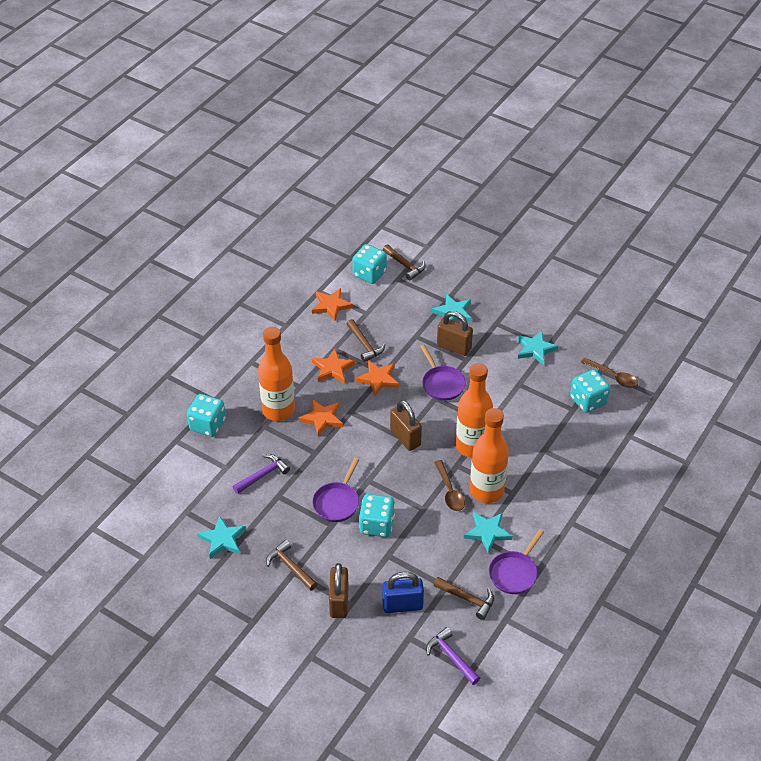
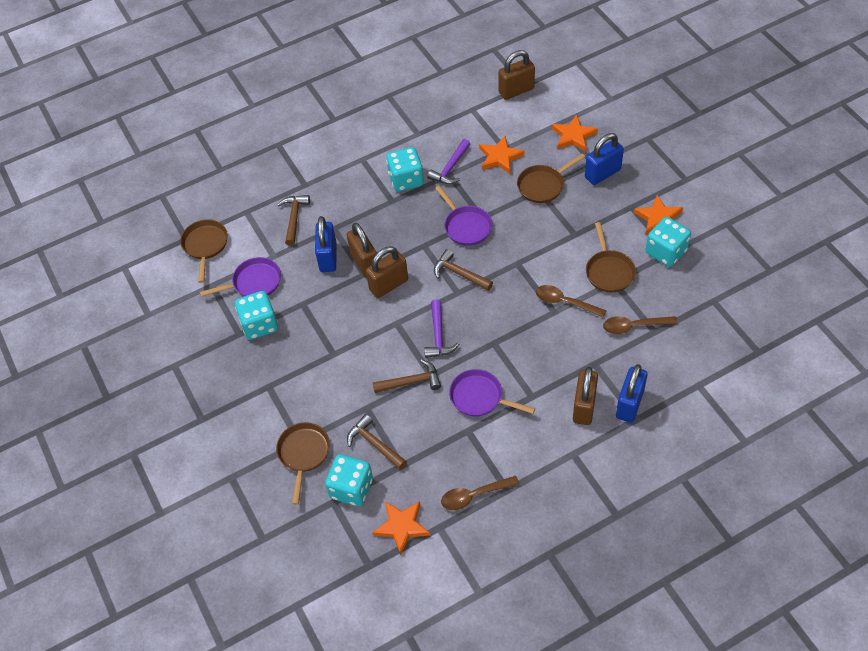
blue padlock: [383,572,424,613] = 1 -> [315,216,337,272] [585,133,624,185] [616,364,647,423] = 3
brown padlock: [329,563,349,618] [390,400,422,451] [437,311,473,356] = 3 -> [347,223,377,278] [366,246,408,298] [498,50,535,100] [573,367,598,425] = 4
brown pan: none = 0 -> [180,219,228,283] [276,422,330,505] [517,153,585,203] [586,222,636,293] = 4
brown spoon: [434,460,465,511] [581,357,638,388] = 2 -> [441,476,519,510] [536,285,607,318] [603,316,678,334] = 3
orange bottle: [258,327,295,421] [456,363,493,458] [470,408,509,503] = 3 -> none = 0
turquoise star: [197,515,246,559] [432,294,472,322] [464,512,513,554] [517,330,559,365] = 4 -> none = 0

